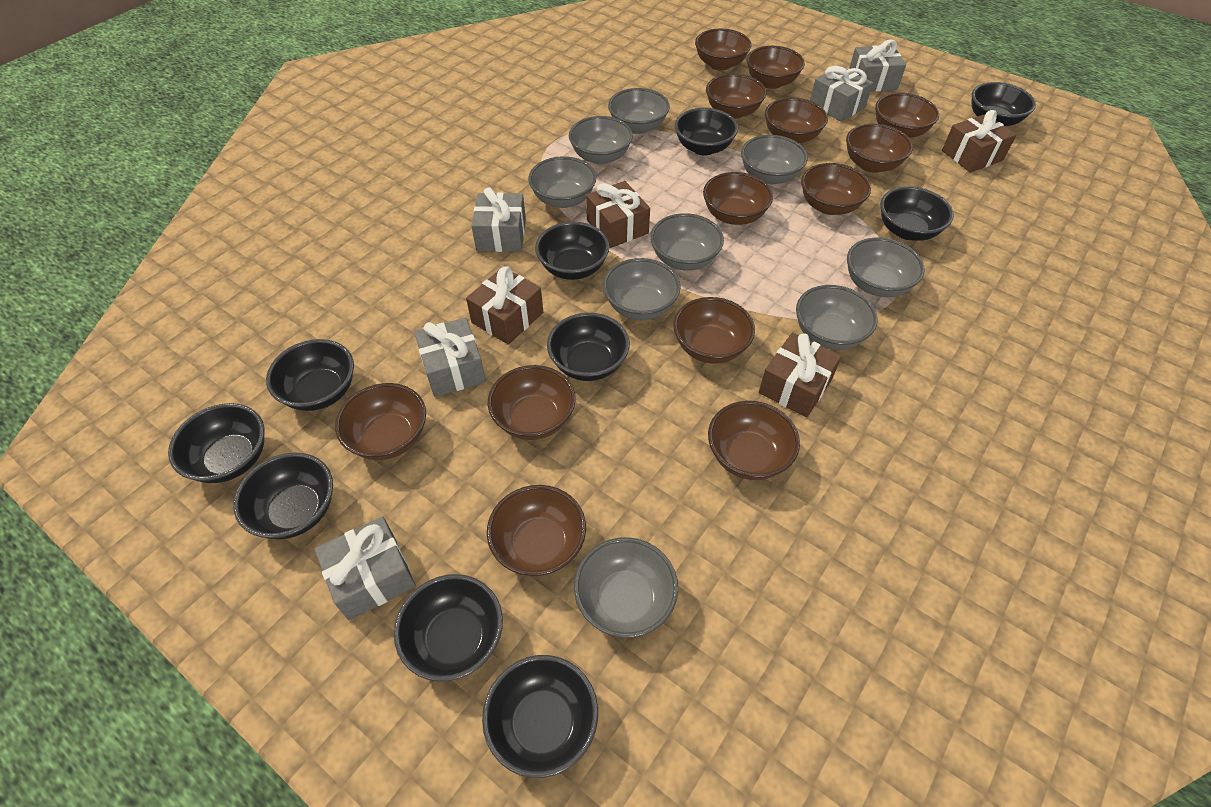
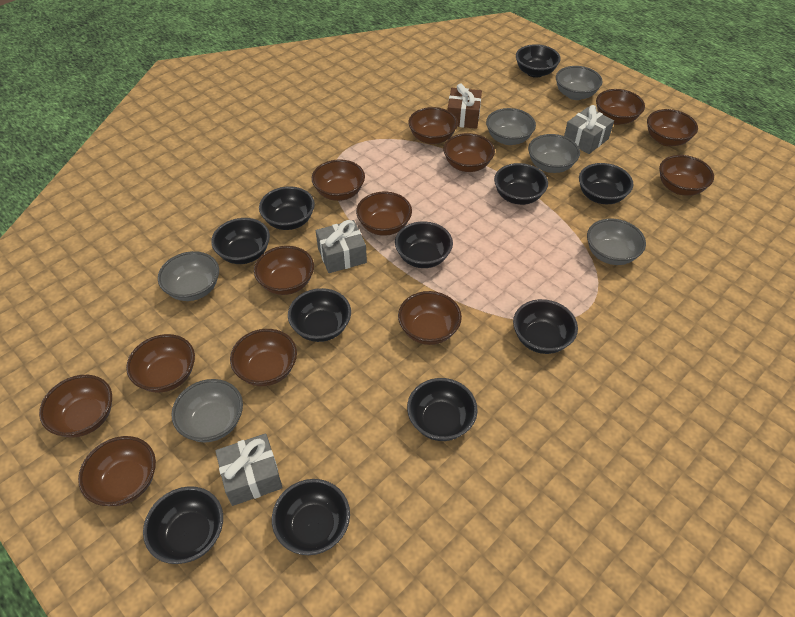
black bowl: [168,403,265,483] [233,453,333,539] [266,339,354,411] [394,574,503,682] [482,655,598,778] [535,222,609,280] [547,313,630,381] [675,108,738,156] [880,186,954,241] [972,82,1036,126] = 10 -> [143,486,223,564] [211,218,270,264] [259,186,315,230] [272,479,350,555] [288,288,351,342] [395,221,453,268] [407,378,478,441] [494,163,548,205] [513,299,578,354] [516,44,561,78] [579,163,634,204] = 11
brown gift: [466,266,543,345] [586,181,650,248] [759,333,842,418] [942,110,1016,173] = 4 -> [448,84,482,129] = 1
grey bowl: [528,156,596,208] [569,116,633,164] [574,537,678,638] [603,258,681,320] [608,88,670,134] [650,213,724,270] [741,135,808,185] [796,285,878,350] [847,238,925,297] = 9 -> [158,251,219,301] [171,379,243,442] [486,108,536,145] [528,134,580,173] [556,66,602,100] [587,219,646,265] = 6
grey gift: [315,517,416,620] [414,318,486,397] [471,187,526,252] [810,66,873,122] [849,40,906,91] = 5 -> [215,433,283,506] [316,220,367,273] [564,105,614,154] = 3

